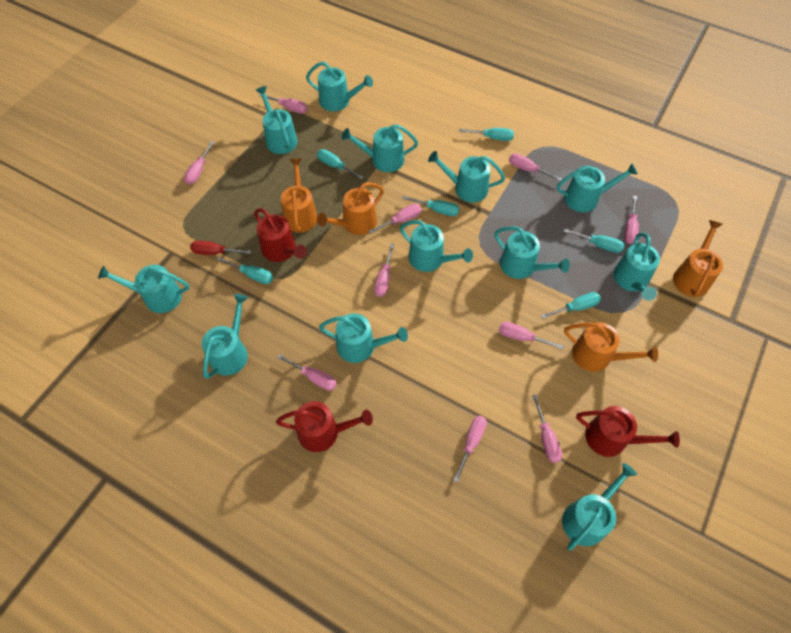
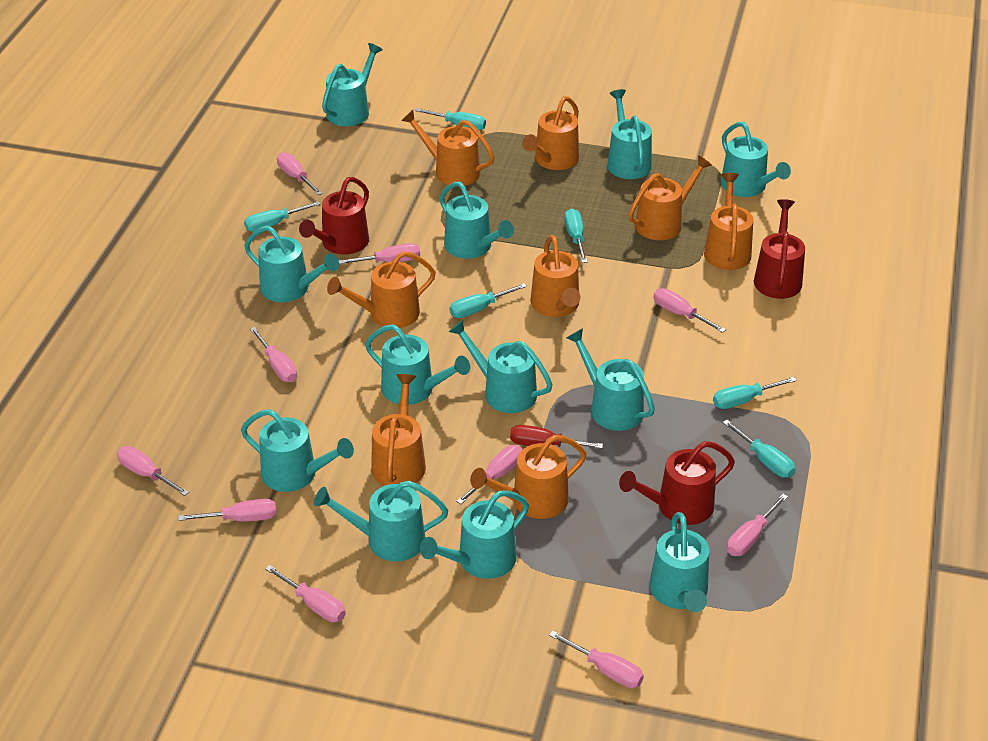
orange watering can: [281,159,317,233] [317,182,384,235] [564,322,658,372] [673,220,723,297] = 4 -> [327,251,436,328] [371,374,426,486] [401,110,494,186] [470,435,587,519] [522,96,579,170] [531,235,580,317] [628,155,712,240] [704,173,754,270] = 8

